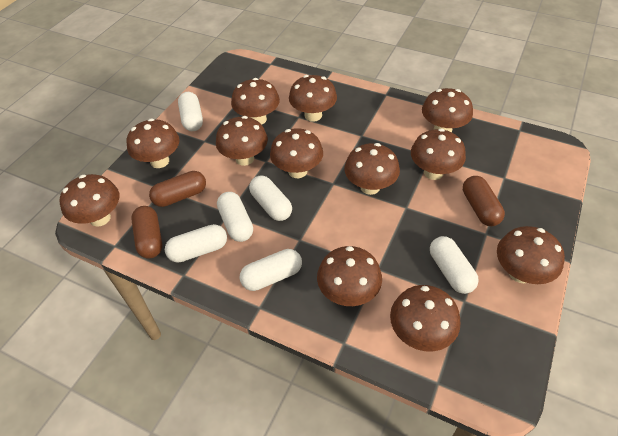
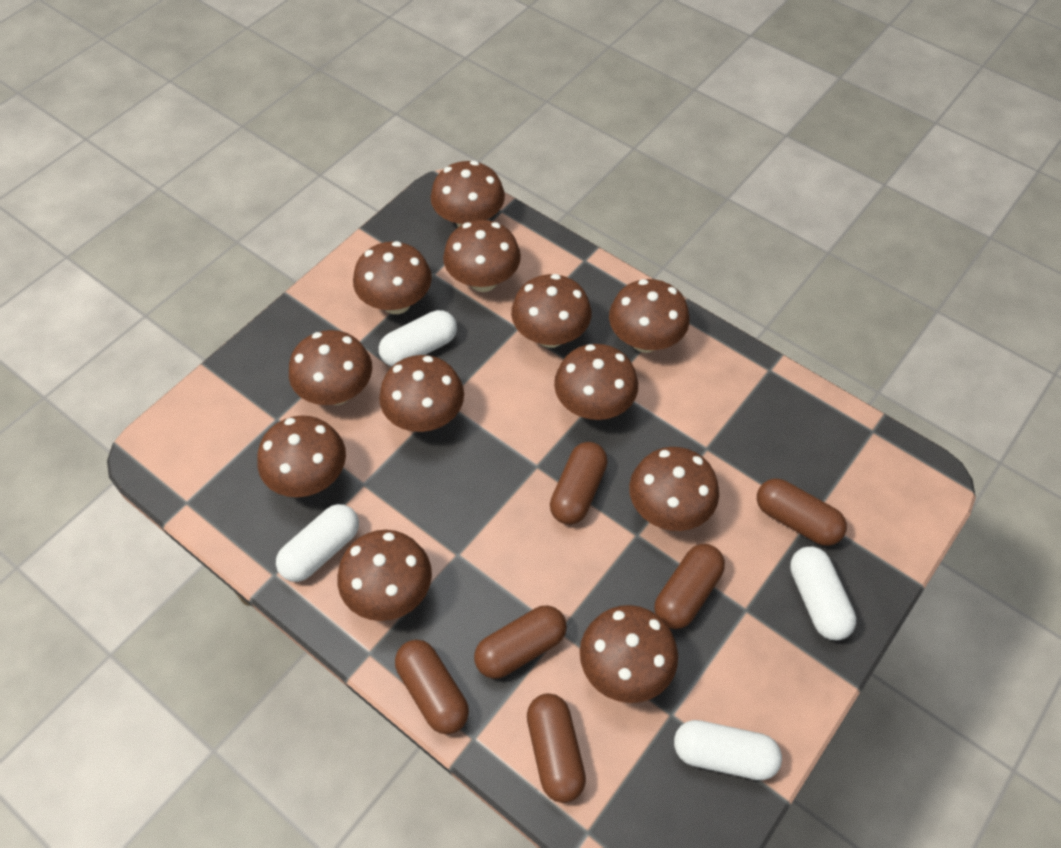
brown capsule: [131,206,162,259] [149,171,206,207] [463,176,505,226] = 3 -> [395,640,469,734] [474,605,567,679] [527,693,586,803] [550,442,607,525] [654,544,725,629] [757,479,847,546] = 6
white capsule: [165,224,227,263] [178,92,203,131] [217,192,253,242] [239,249,302,291] [249,175,292,221] [430,236,479,294] = 6 -> [276,504,359,582] [379,310,457,366] [674,720,782,780] [790,547,856,640] = 4

